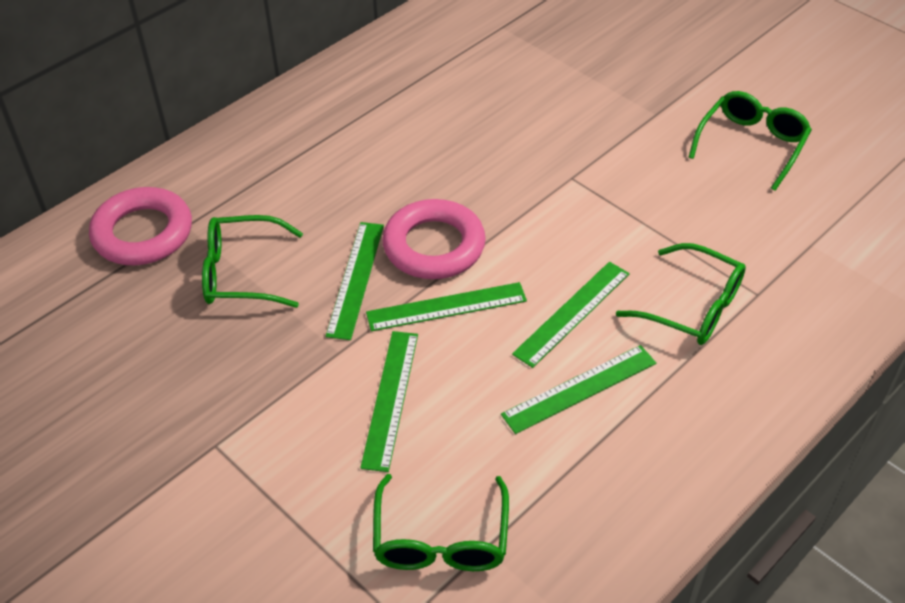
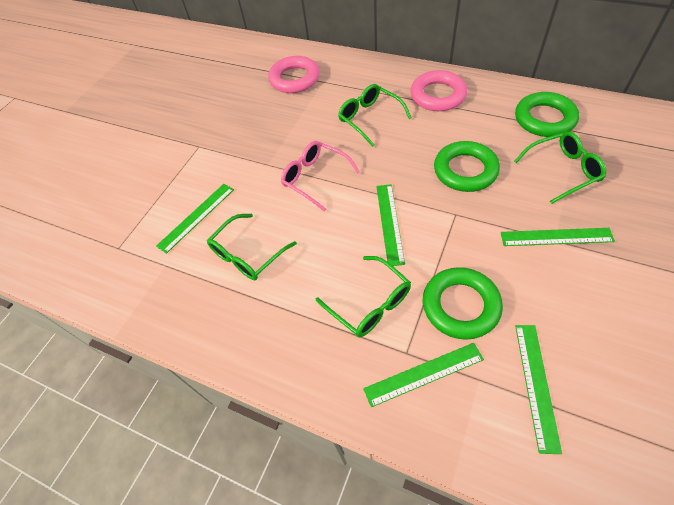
green ring: none = 0 -> [423,267,503,340] [434,141,500,192] [515,92,579,137] = 3
pink glasses: none = 0 -> [281,141,360,212] = 1

